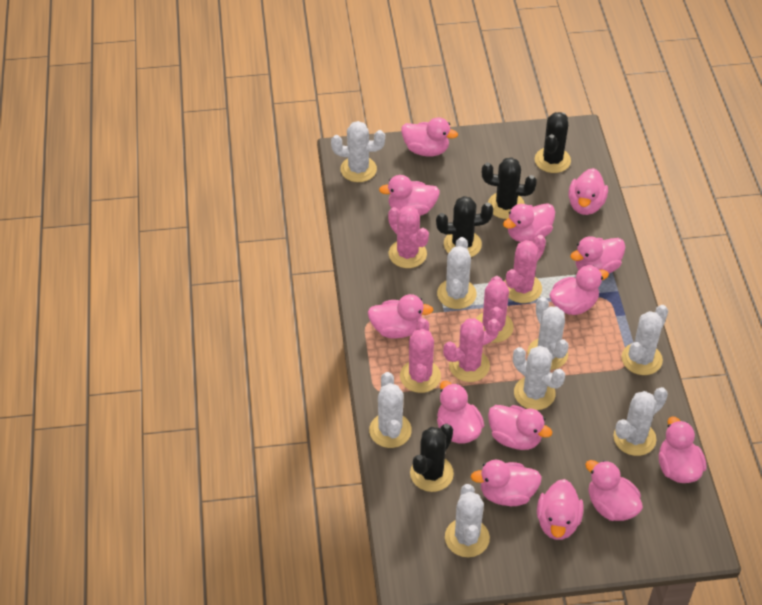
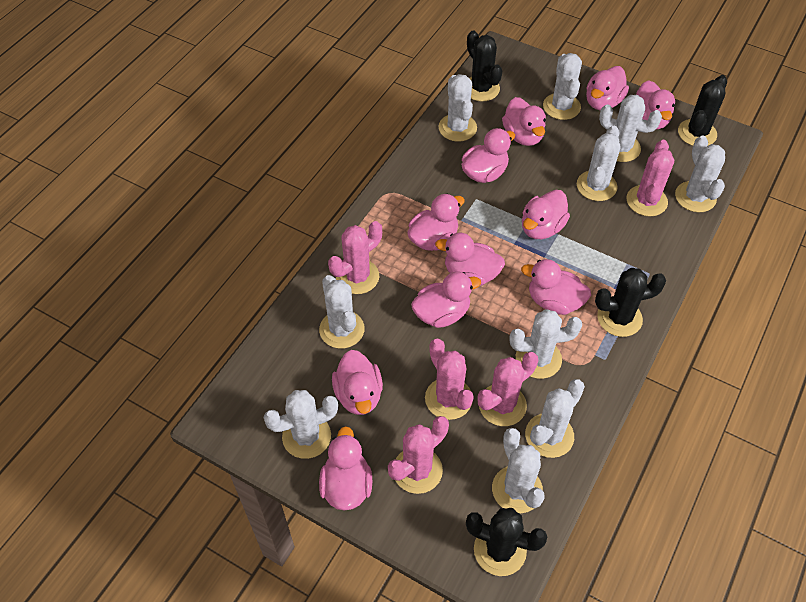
pink duck: [368,294,433,339] [379,175,440,216] [401,117,458,156] [437,381,484,444] [471,460,542,506] [488,405,552,450] [503,203,555,242] [537,479,584,540] [549,265,609,315] [568,168,608,215] [570,236,625,273] [585,460,643,521] [659,416,706,483] = 13 -> [319,426,373,511] [332,350,383,415] [408,193,465,251] [411,272,481,328] [435,232,505,286] [461,128,515,183] [502,97,546,146] [521,259,591,315] [522,190,570,239] [586,66,629,110] [636,80,675,129] = 11
white cactus: [331,121,385,182] [369,372,412,448] [437,237,477,309] [445,484,490,557] [513,346,565,410] [527,297,569,370] [613,387,668,456] [621,305,668,375] = 8 -> [263,390,338,459] [319,275,365,349] [438,74,477,142] [492,428,545,513] [510,309,582,379] [525,379,585,458] [543,53,582,120] [577,126,620,201] [599,95,662,162] [675,136,725,212] = 10

